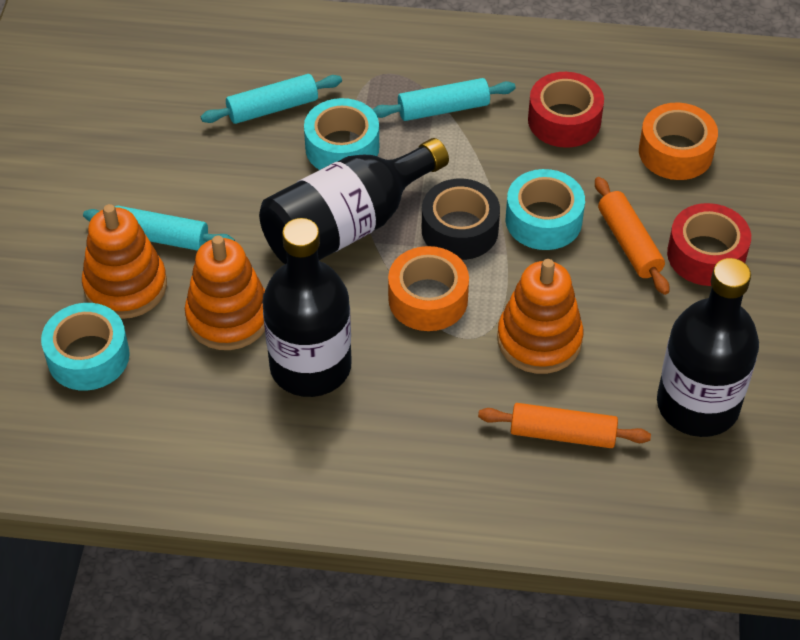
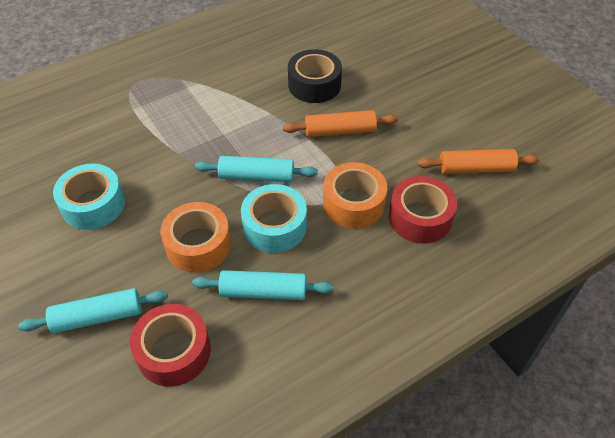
black bottle: [259,138,449,264] [263,218,352,397] [657,258,759,437] = 3 -> none = 0
orange stacking toy: [82,204,167,319] [185,236,265,350] [497,259,583,374] = 3 -> none = 0
turquoise tape: [41,303,130,391] [304,98,379,170] [506,169,585,250] = 3 -> [53,164,125,230] [241,184,307,253] = 2

